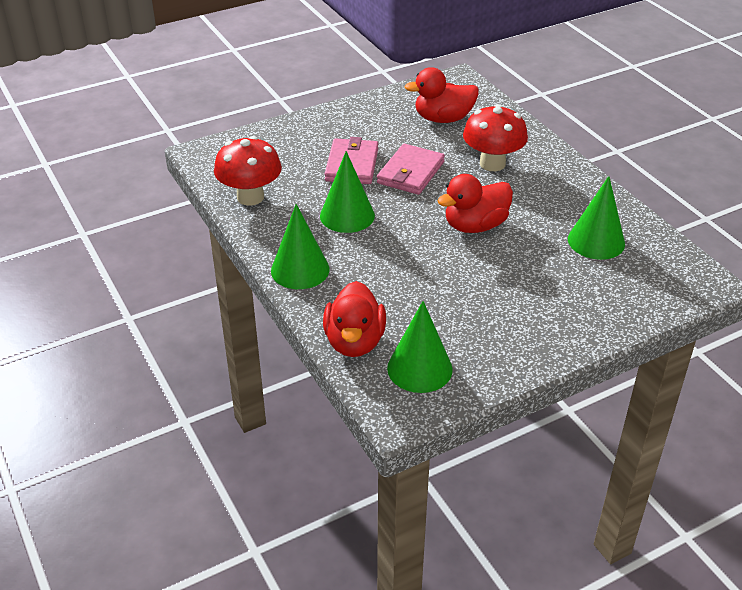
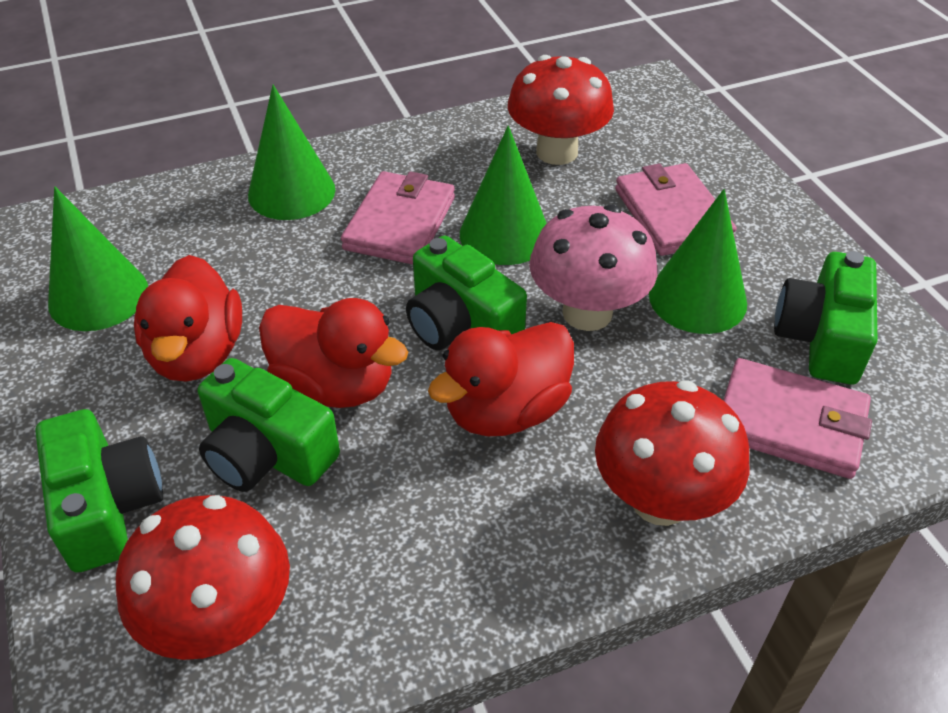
green camera: none = 0 -> [35,409,163,573] [198,358,340,492] [406,236,527,350] [774,251,877,384] = 4
pink mushroom: none = 0 -> [529,205,657,331] = 1
pink wallet: [325,137,378,184] [377,144,445,195] = 2 -> [341,171,455,265] [615,163,737,256] [723,358,872,479] = 3
red mushroom: [214,136,282,206] [463,104,528,171] = 2 -> [116,495,290,660] [508,55,614,165] [595,381,749,526] = 3

